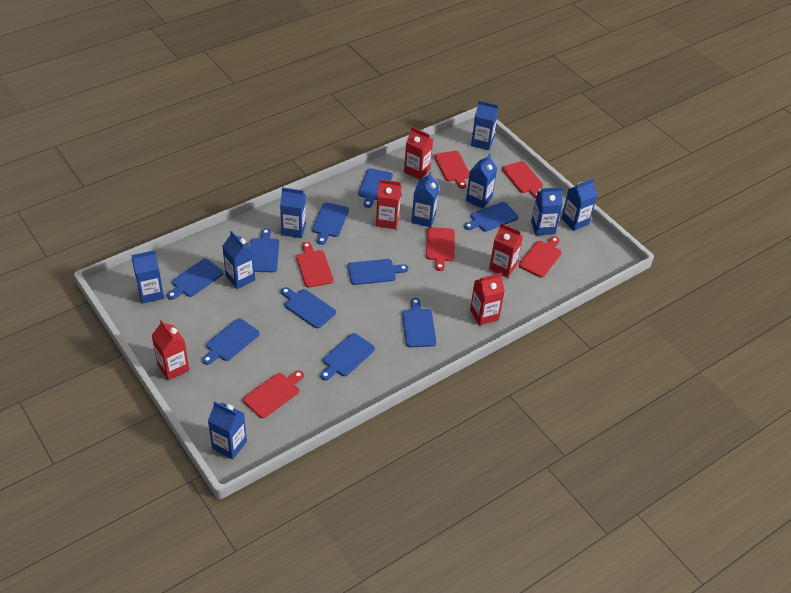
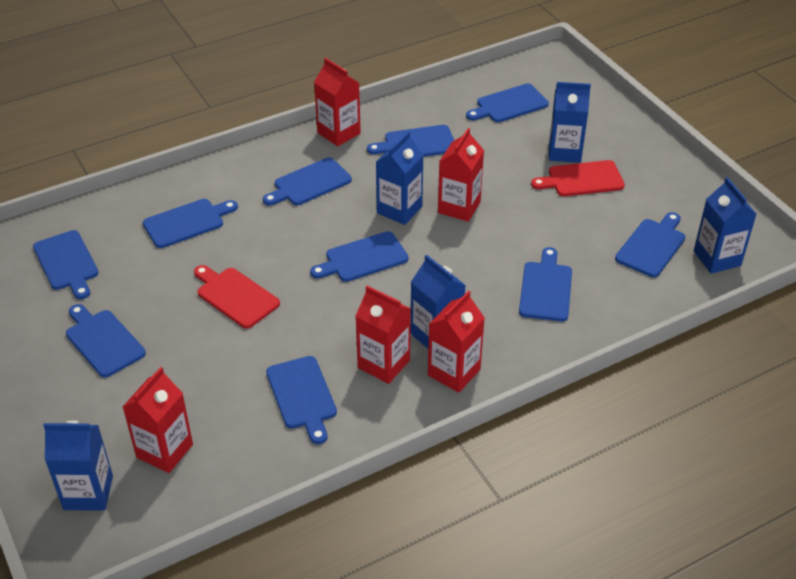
blue carton: [132,250,164,304] [208,401,247,460] [222,231,255,289] [280,187,306,238] [411,172,439,227] [466,154,497,208] [471,100,498,150] [531,187,562,235] [561,179,597,231] = 9 -> [43,421,113,511] [376,131,424,225] [411,255,466,349] [549,82,591,163] [694,177,756,274] = 5
red cutting board: [243,370,304,418] [296,242,334,288] [426,227,455,271] [434,151,470,189] [502,161,543,199] [519,236,562,278] = 6 -> [194,265,280,328] [531,160,625,196] = 2

